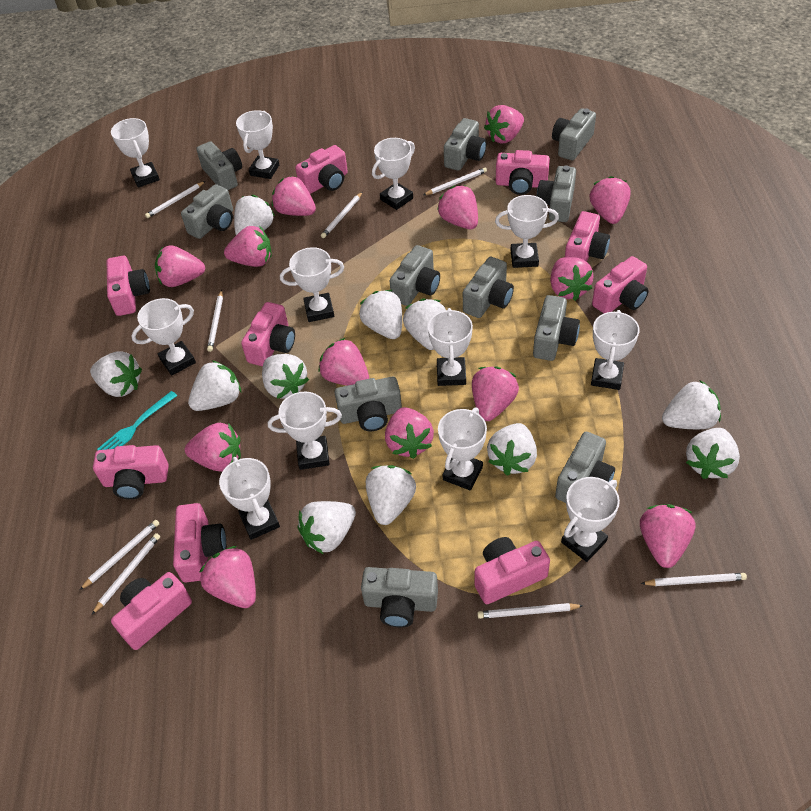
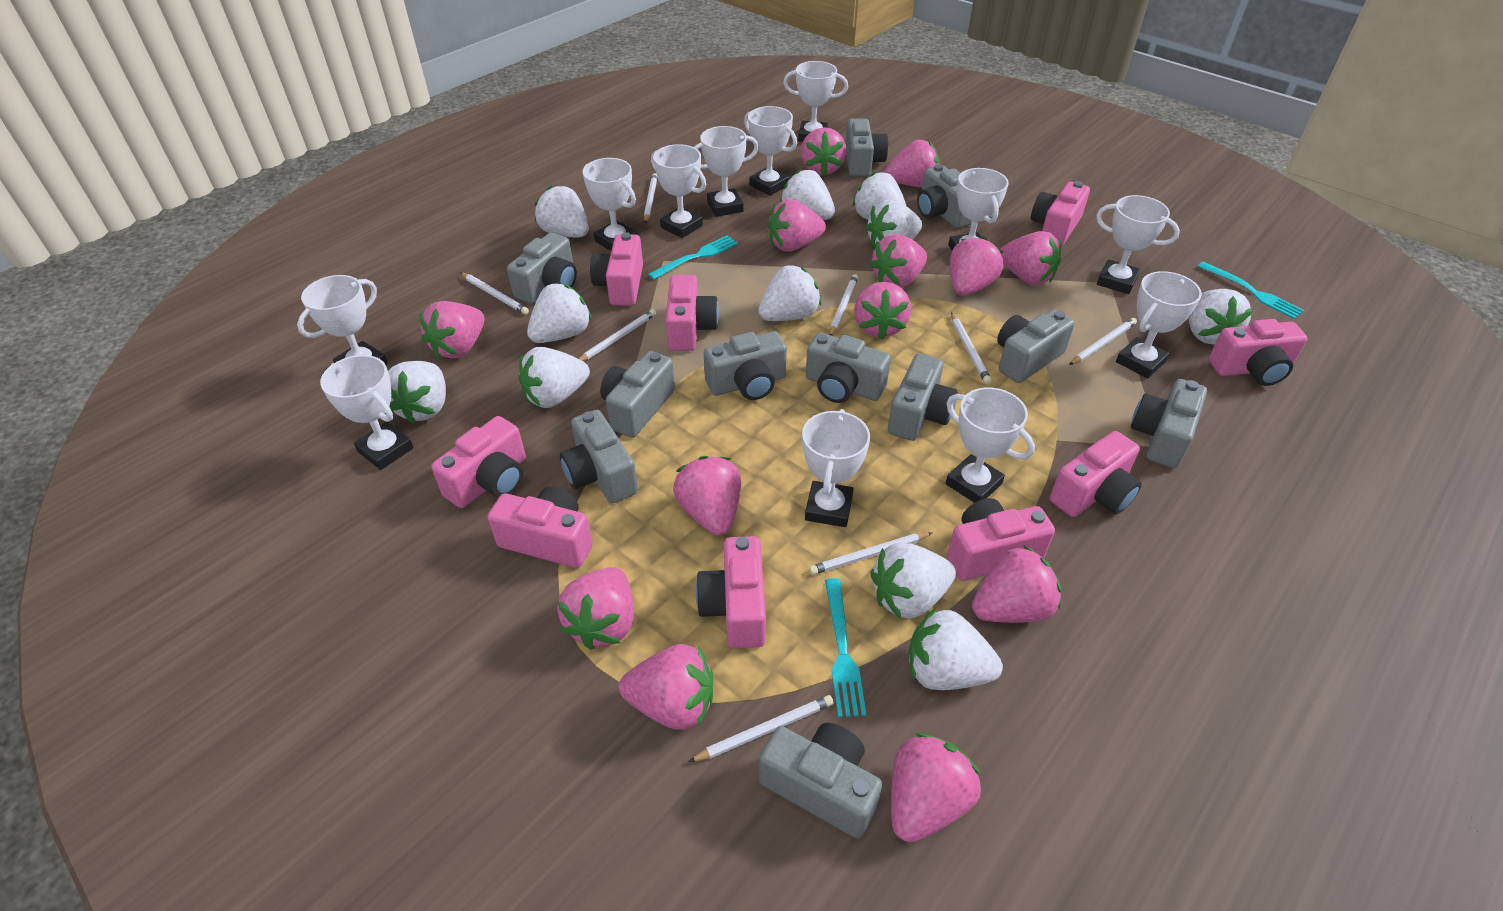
pink camera: [93,445,169,499] [107,256,150,316] [111,572,192,650] [173,503,226,582] [241,302,295,366] [295,145,348,194] [475,537,550,604] [496,150,550,195] [565,211,610,262] [592,256,649,313] = 10 -> [431,416,526,508] [488,486,593,568] [590,232,643,306] [666,275,719,351] [696,536,766,648] [947,498,1055,581] [1031,181,1090,246] [1050,431,1142,517] [1208,319,1308,386] = 9
turquoise fork: [97,391,177,450] = 1 -> [648,235,738,280] [825,578,866,717] [1197,262,1304,319] = 3

